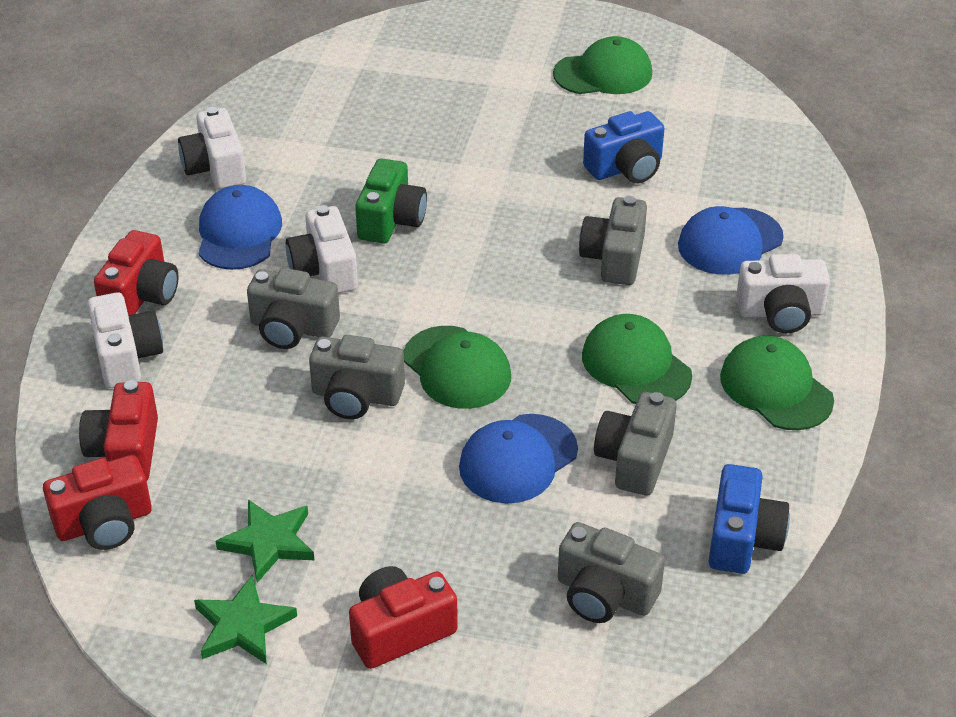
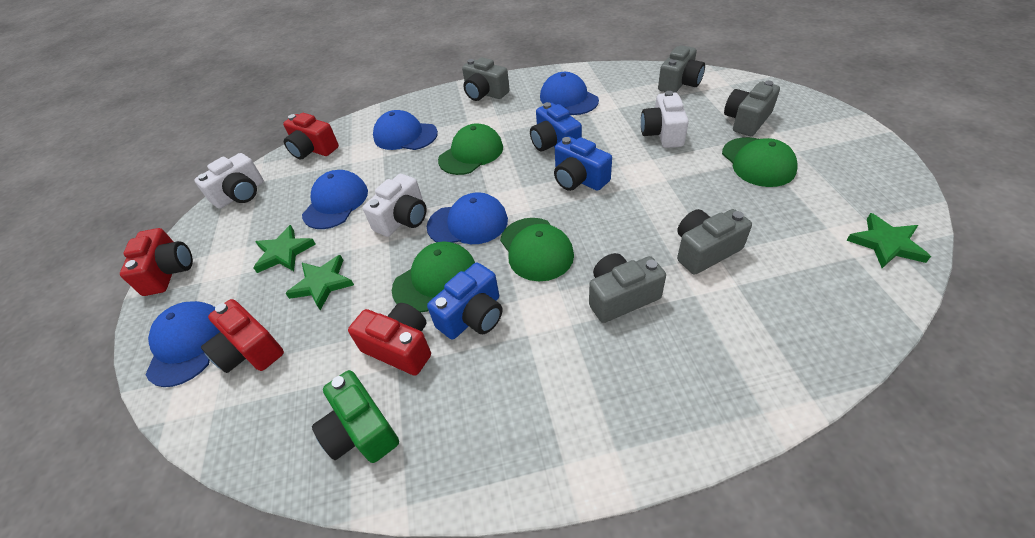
blue camera: [583,111,665,184] [709,464,790,574] = 2 -> [427,263,503,340] [530,102,582,151] [554,136,612,191] = 3
blue cap: [198,185,282,270] [459,414,578,503] [678,206,783,275] = 3 -> [145,301,220,387] [302,170,368,229] [373,110,438,150] [427,192,508,244] [540,72,599,115] = 5
green star: [194,575,297,664] [216,499,314,583] = 2 -> [253,225,316,273] [285,255,354,310] [846,213,931,268] = 3
white camera: [87,293,163,388] [178,107,246,189] [286,205,358,293] [736,254,830,333] = 4 -> [194,153,264,209] [363,174,426,237] [641,91,689,148] = 3

